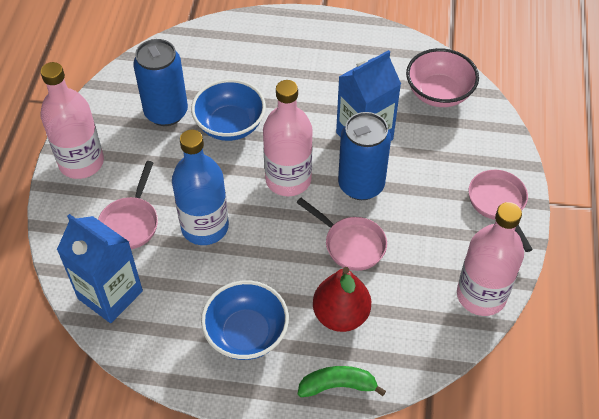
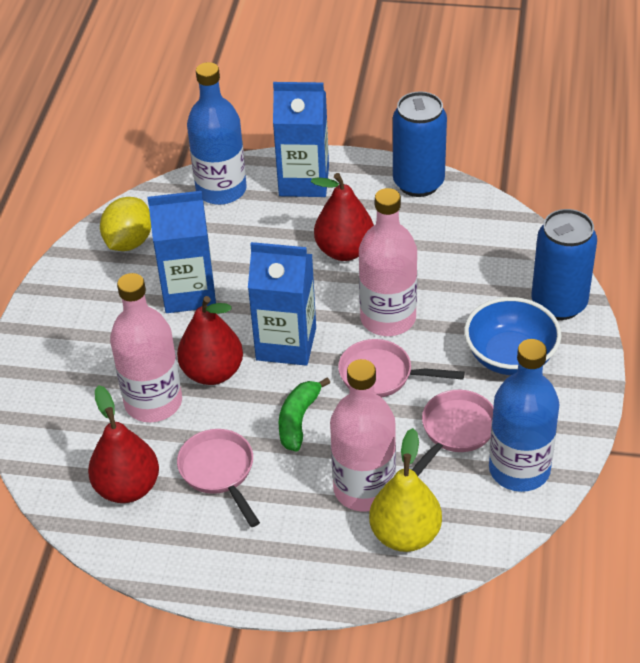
blue bottle: [172,130,229,245] = 1 -> [187,62,246,205] [489,339,559,492] = 2
blue bowl: [191,79,266,141] [201,280,289,360] = 2 -> [464,297,562,375] = 1
blue carton: [57,214,143,323] [336,50,401,141] = 2 -> [148,191,216,313] [248,242,316,366] [273,82,329,197] = 3
pink bowl: [406,48,479,107] = 1 -> none = 0
red pear: [313,267,371,332] = 1 -> [88,385,159,503] [177,296,243,385] [310,173,374,261] = 3
yellow lemon: none = 0 -> [100,197,151,251] = 1
yellow pear: none = 0 -> [369,428,442,552] = 1

